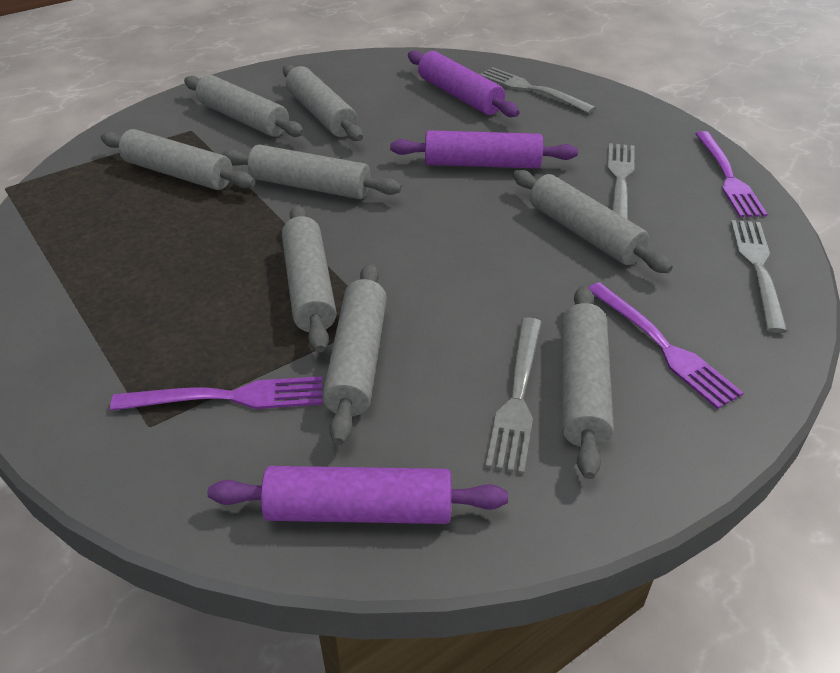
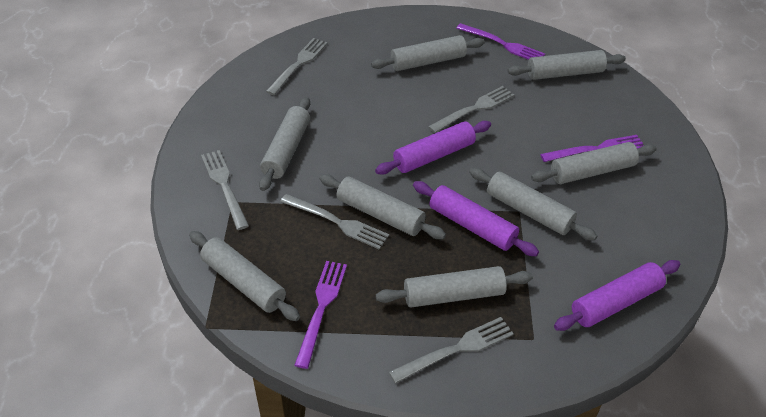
grey fork: [479,67,596,113] [485,317,542,474] [607,143,635,220] [731,220,788,333] = 4 -> [201,150,249,230] [266,38,328,95] [280,194,389,249] [389,317,514,384] [428,86,514,133] = 5

